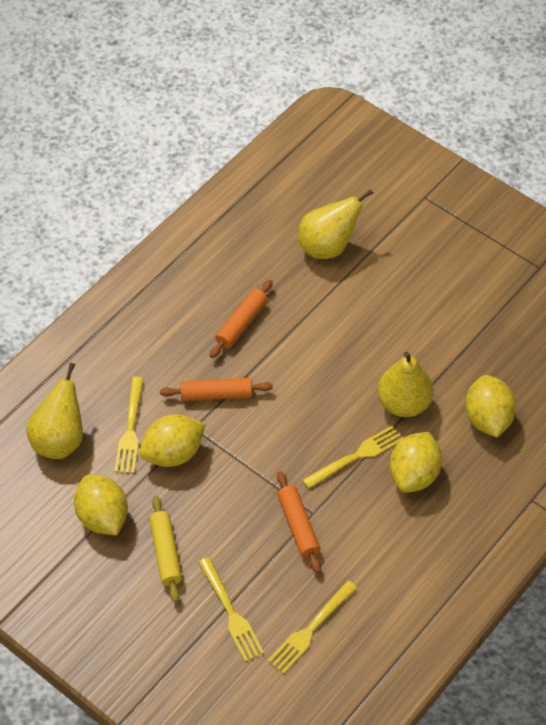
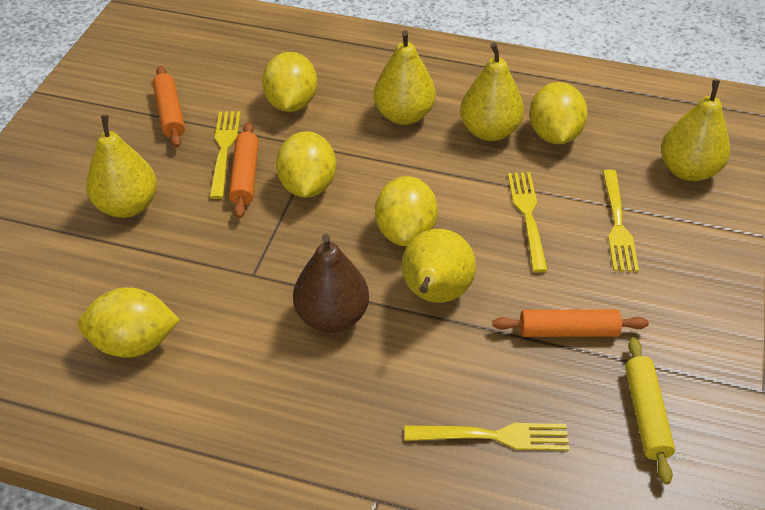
brown pear: none = 0 -> [293,234,369,333] = 1
yellow lemon: [74,474,128,535] [140,414,206,467] [390,432,442,493] [465,375,516,438] = 4 -> [77,287,180,358] [262,52,317,112] [276,131,336,198] [375,176,438,246] [529,82,588,144] = 5
yellow pear: [26,363,83,459] [298,189,373,259] [378,352,433,417] = 3 -> [86,115,157,218] [374,30,436,125] [402,229,476,303] [460,43,524,141] [661,80,730,181] = 5

